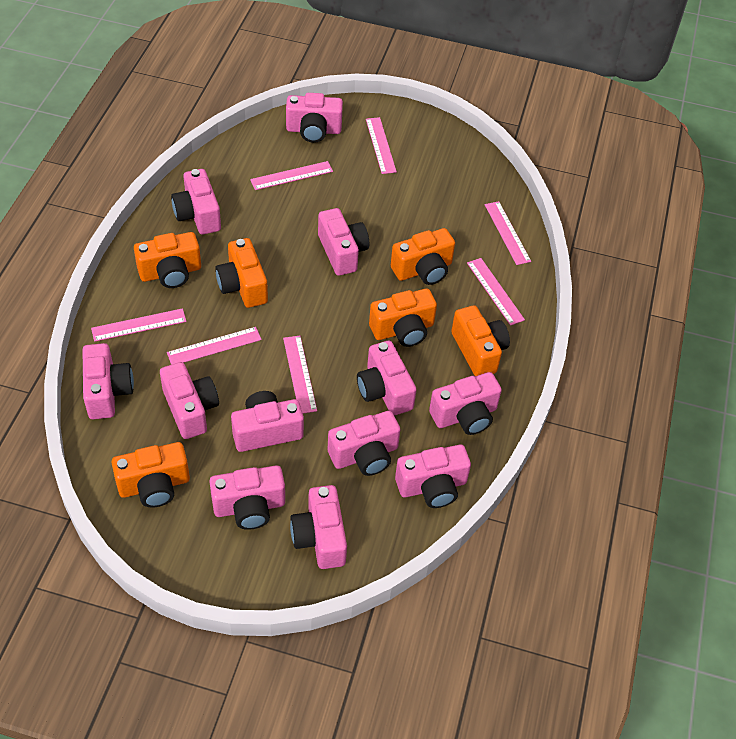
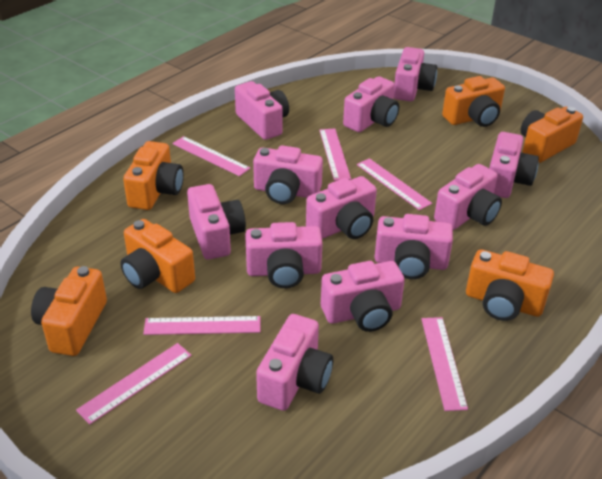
pink ruler: [91,308,187,342] [167,327,262,365] [250,161,333,190] [283,335,317,413] [366,117,397,174] [467,258,525,326] [485,201,531,265] = 7 -> [76,343,192,425] [143,316,261,335] [172,136,250,176] [319,128,351,181] [357,158,432,210] [422,317,468,411] = 6

